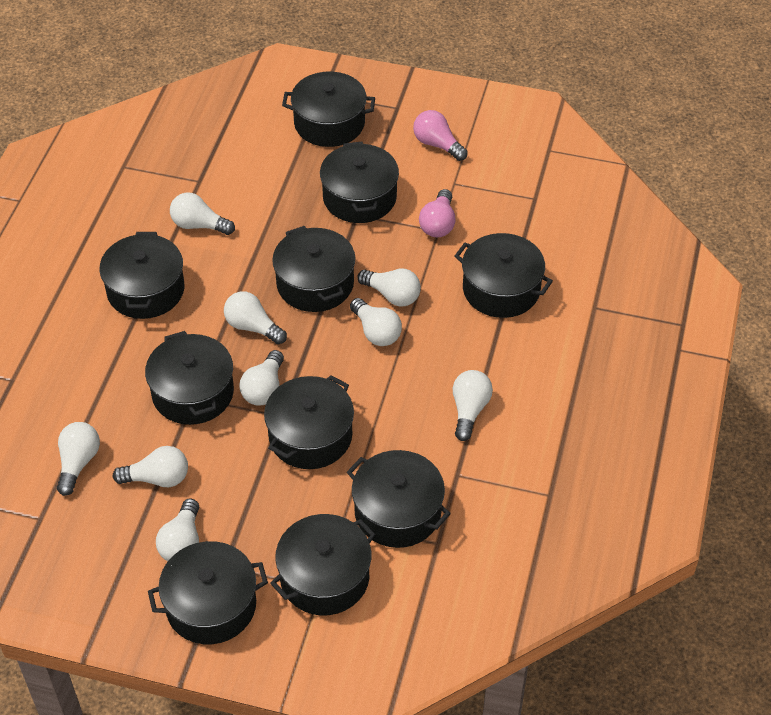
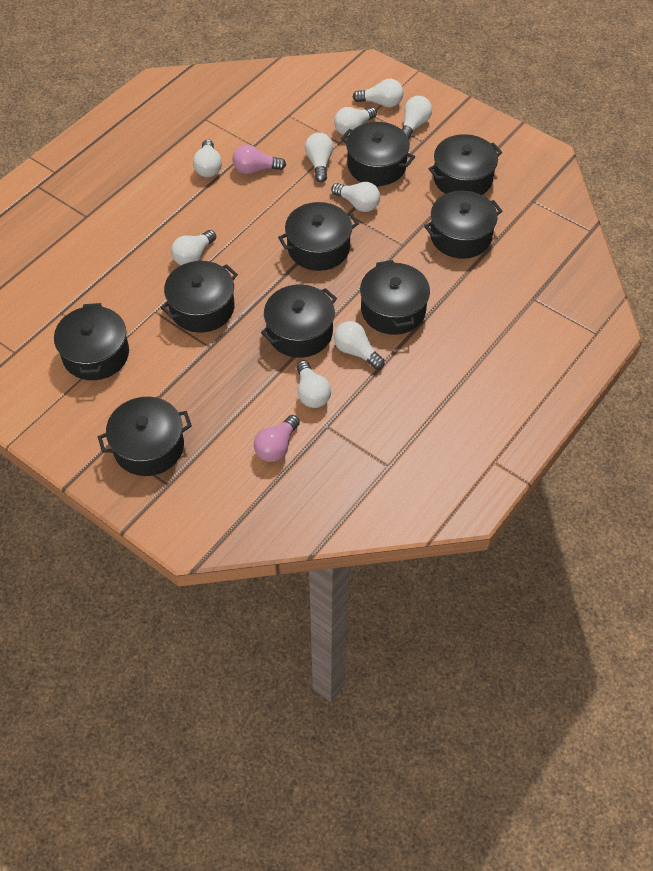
black pot: [100,232,184,319] [145,331,234,425] [148,541,268,644] [264,375,354,469] [270,514,376,615] [272,226,356,312] [282,72,375,147] [320,142,399,223] [347,450,451,548] [455,233,553,318] = 10 -> [54,303,129,380] [98,397,192,476] [161,261,238,333] [261,284,337,358] [278,202,359,271] [341,122,415,186] [360,260,430,335] [424,191,502,259] [428,134,502,195] = 9

